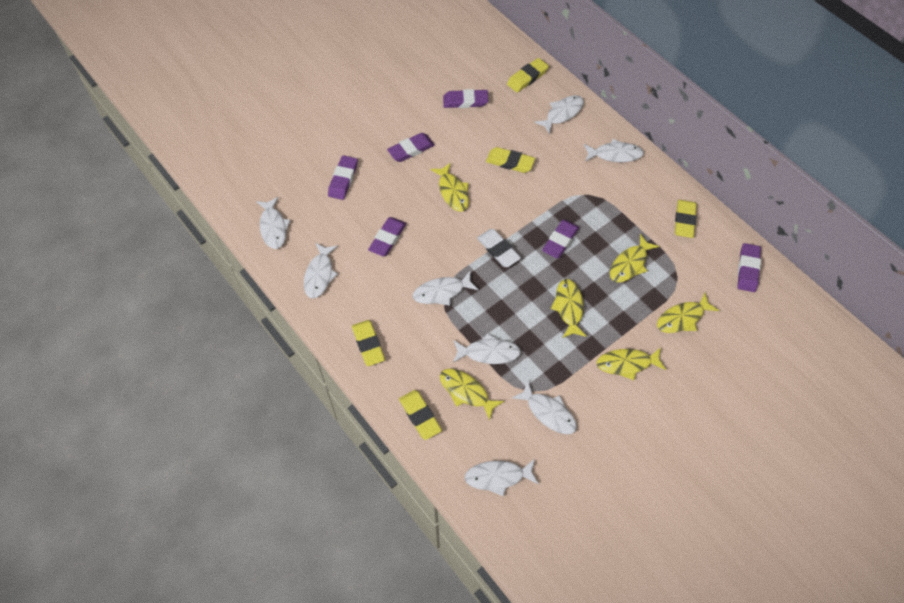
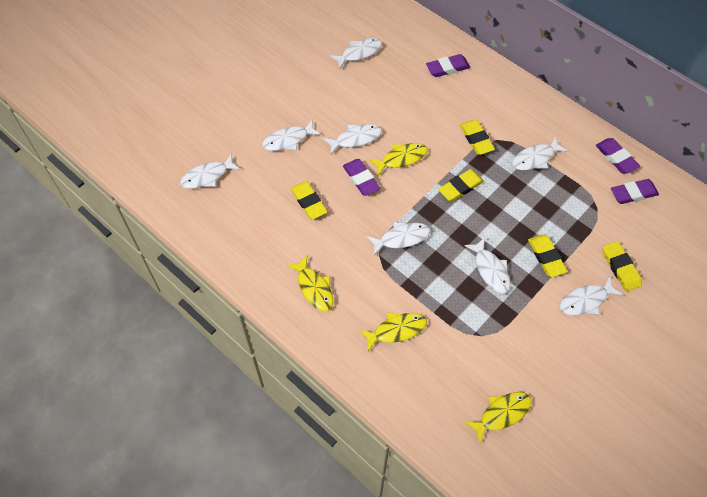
purple eraser: [328,155,358,200] [368,217,406,257] [387,133,435,162] [443,89,489,108] [542,220,579,258] [737,243,761,292] = 6 -> [343,159,380,196] [426,54,470,77] [596,138,640,174] [611,179,659,204] = 4
white eraser: [477,229,521,267] = 1 -> none = 0
yellow fish: [430,162,469,212] [440,369,504,421] [551,279,587,338] [597,347,666,380] [610,234,659,282] [657,293,719,333] = 6 -> [287,256,333,311] [359,313,427,351] [369,143,428,176] [465,392,532,444] = 4

